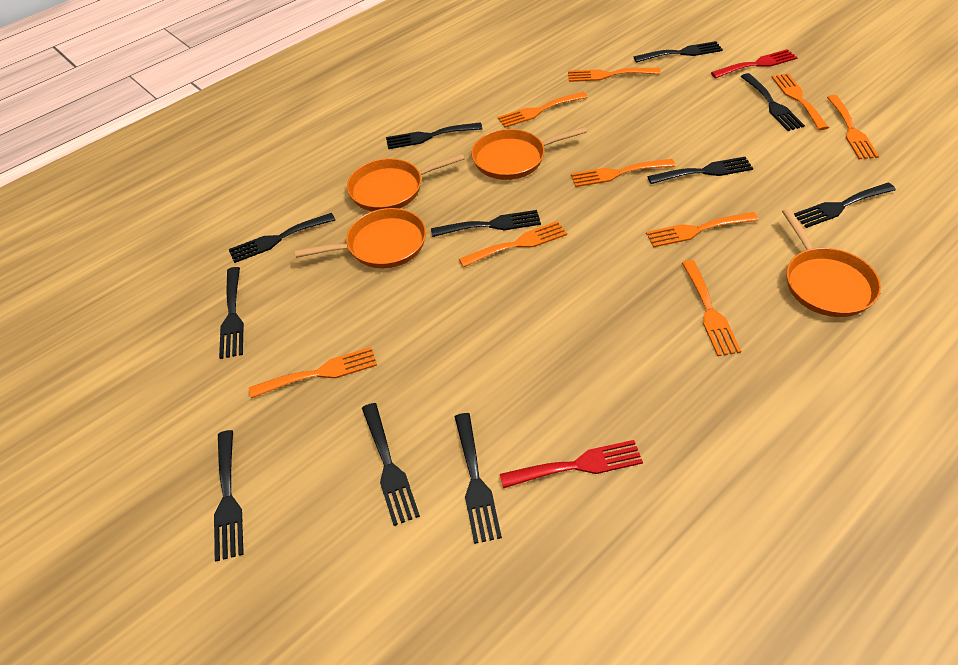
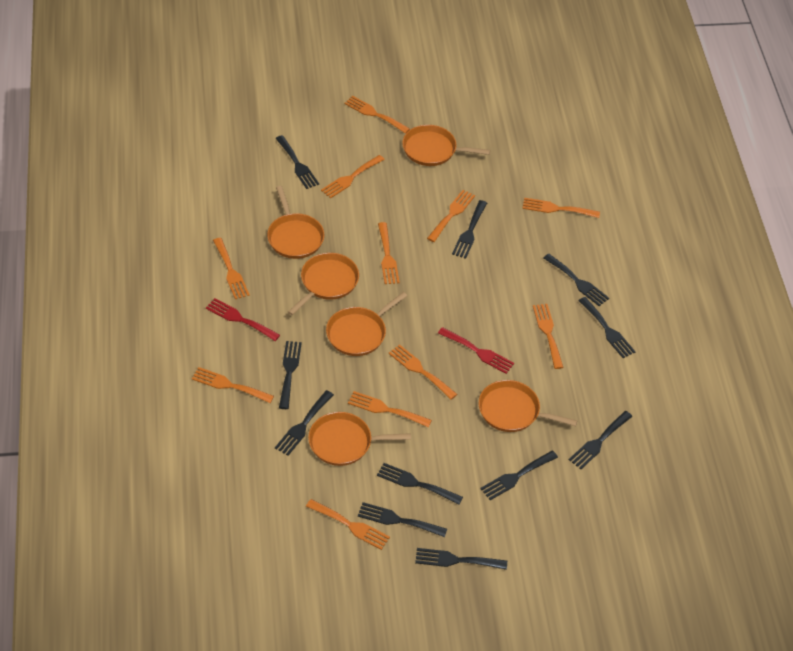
orange fork: [249,347,377,398] [459,221,567,267] [497,92,588,128] [568,68,660,82] [571,159,675,187] [646,212,759,247] [682,260,741,356] [772,73,829,130] [827,95,879,159] = 9 -> [192,367,274,403] [213,238,250,299] [306,499,390,550] [321,155,385,199] [344,96,410,134] [348,391,432,428] [378,222,400,284] [389,344,457,400] [427,190,475,242] [523,198,600,218] [533,304,564,369] = 11
orange pan: [295,208,426,268] [347,153,465,211] [471,127,587,180] [782,209,881,317] = 4 -> [267,186,324,259] [288,253,359,315] [308,412,411,466] [326,292,407,356] [402,125,490,166] [479,380,577,432] = 6

